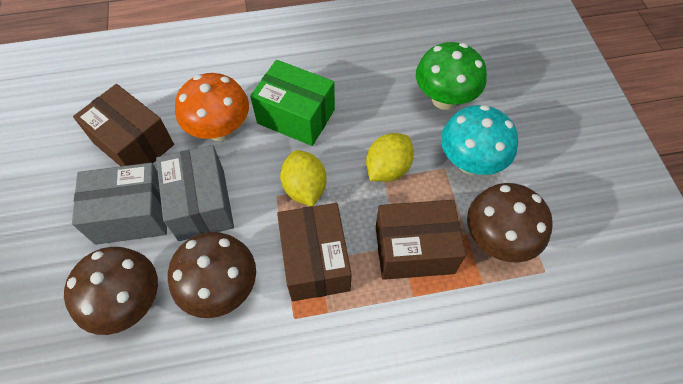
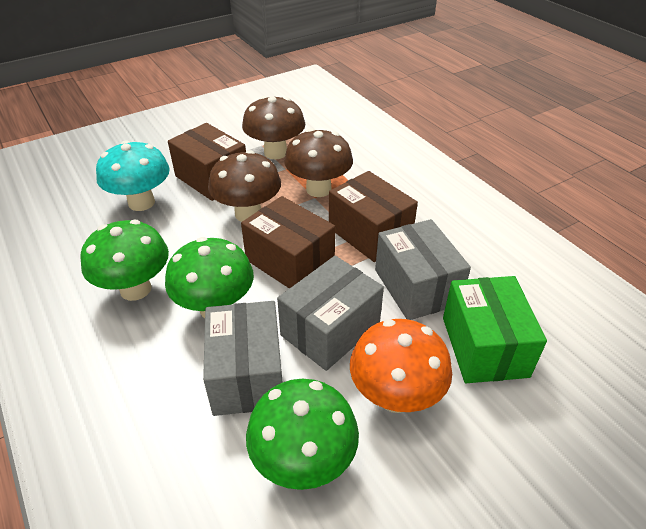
green mushroom: [416,42,487,110] = 1 -> [80,220,169,301] [165,237,254,318] [246,379,359,490] = 3
grey box: [72,163,167,245] [156,145,234,241] = 2 -> [203,301,282,416] [277,256,384,371] [375,219,471,320] = 3
yellow lemon: [280,150,327,206] [366,133,414,182] = 2 -> none = 0

